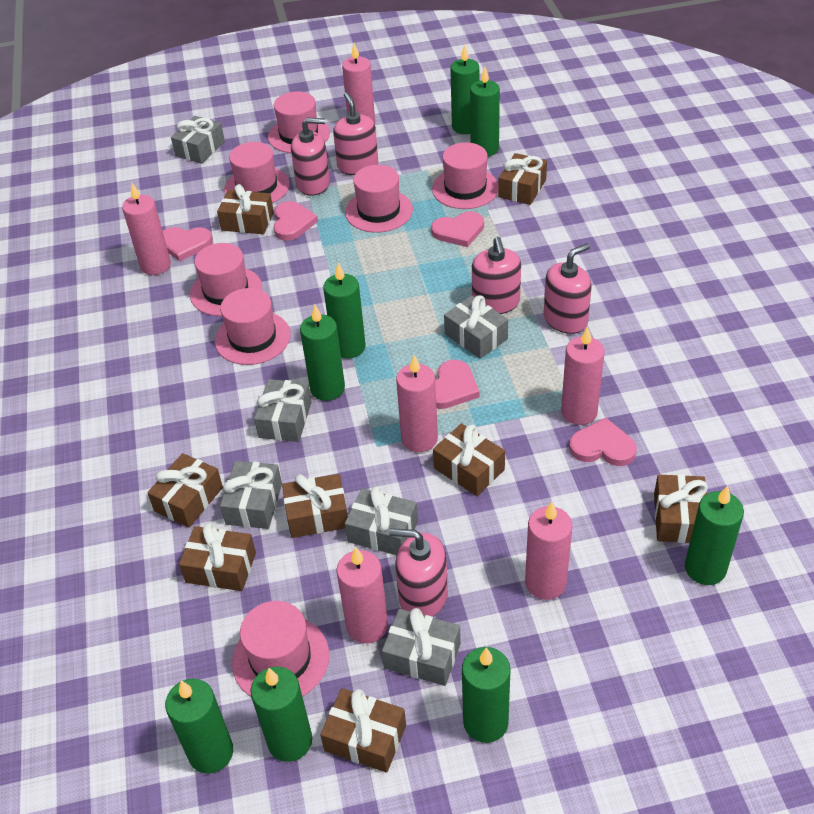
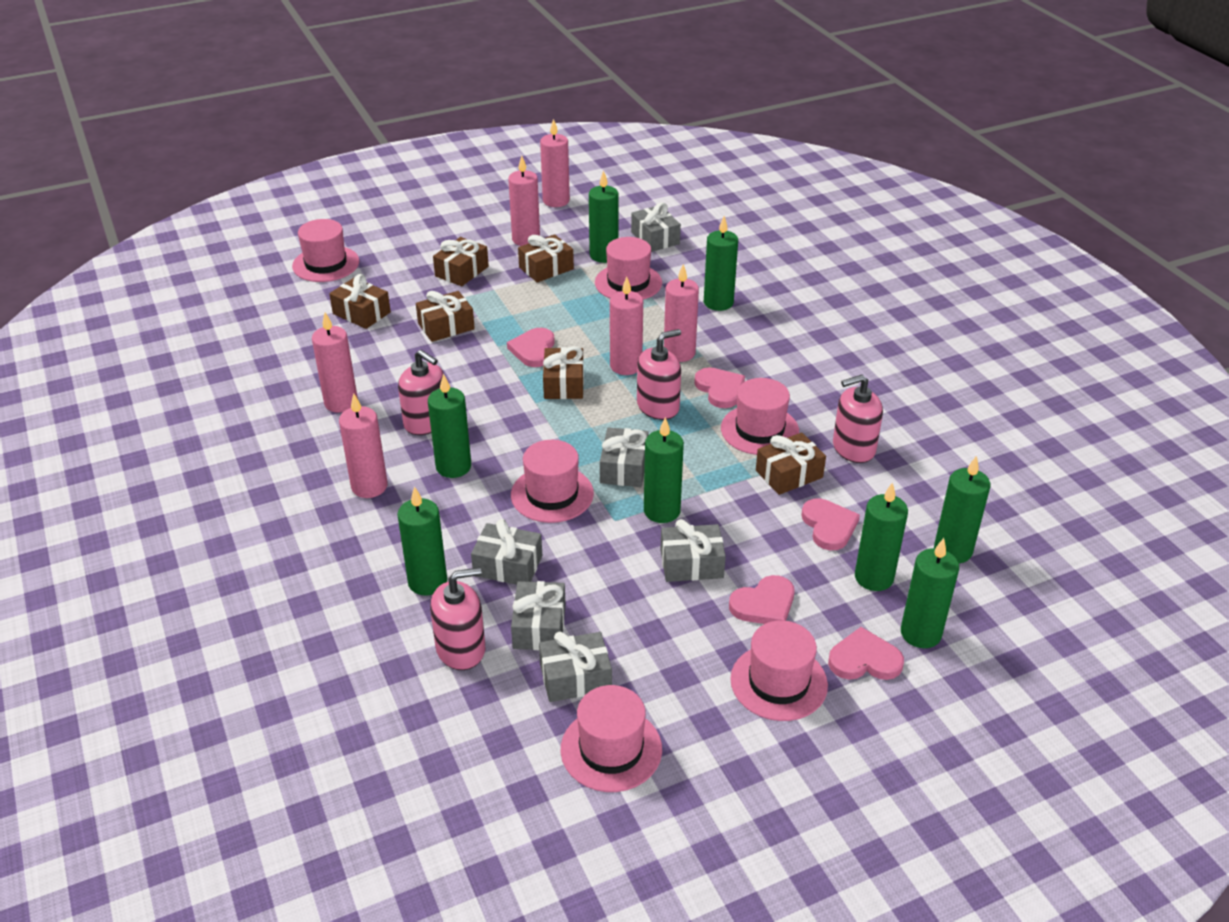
brown gift: [147,453,223,528] [179,523,256,591] [217,184,274,234] [282,474,348,538] [320,688,406,773] [433,423,505,496] [498,153,547,205] [654,474,708,543] = 8 -> [329,274,391,329] [416,291,475,342] [433,237,489,286] [518,234,574,283] [543,346,584,399] [756,433,826,495] = 6
pink hat: [190,243,262,316] [215,288,290,365] [224,142,290,203] [232,601,329,697] [268,91,330,153] [345,165,413,233] [432,142,498,209] = 7 -> [292,219,359,282] [511,440,594,523] [561,685,662,792] [595,237,662,300] [721,378,799,455] [730,620,828,721] = 6
pink soap dispenser: [291,118,330,196] [333,92,378,175] [389,528,448,617] [472,237,521,314] [544,243,592,334] = 5 -> [398,350,444,435] [430,567,485,670] [637,329,681,420] [833,375,883,463] = 4

